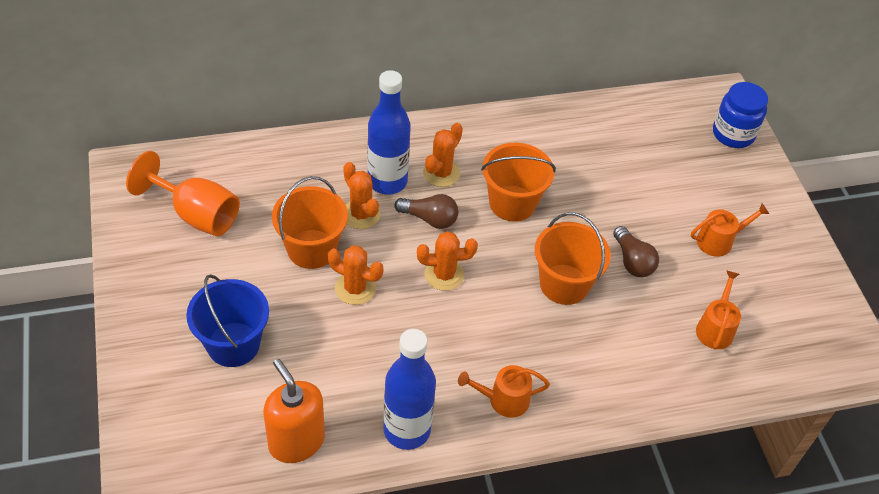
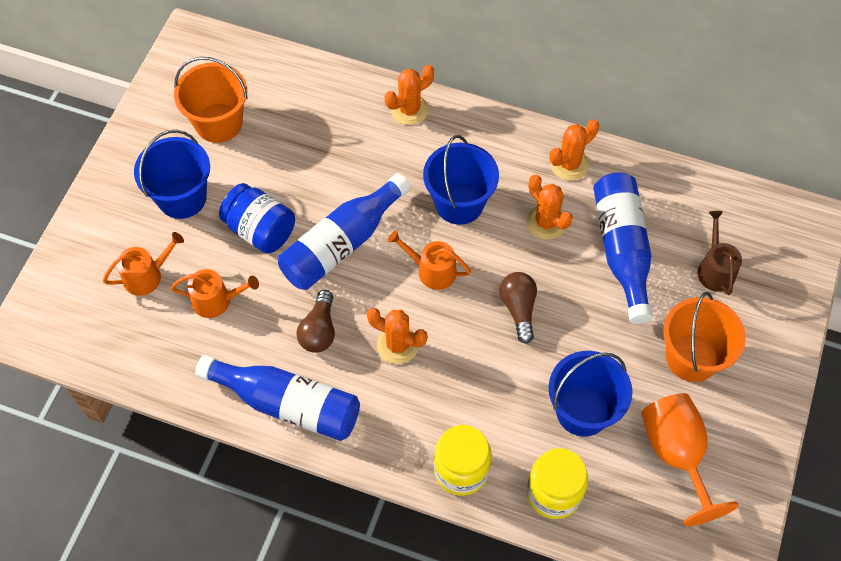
blue bottle: [367,70,411,195] [383,329,436,450] = 2 -> [195,355,360,441] [278,173,411,290] [593,172,653,324] = 3
blue bucket: [186,275,269,367] = 1 -> [134,130,210,219] [423,135,499,225] [549,351,633,437] = 3
brown watering can: none = 0 -> [697,211,742,295] = 1
orange bucket: [272,176,348,269] [481,143,556,222] [535,212,611,305] = 3 -> [174,57,248,143] [663,292,746,382] = 2
orange soap dispenser: [263,359,325,463] = 1 -> none = 0
yellow jar: none = 0 -> [434,425,492,496] [527,448,588,519] = 2

